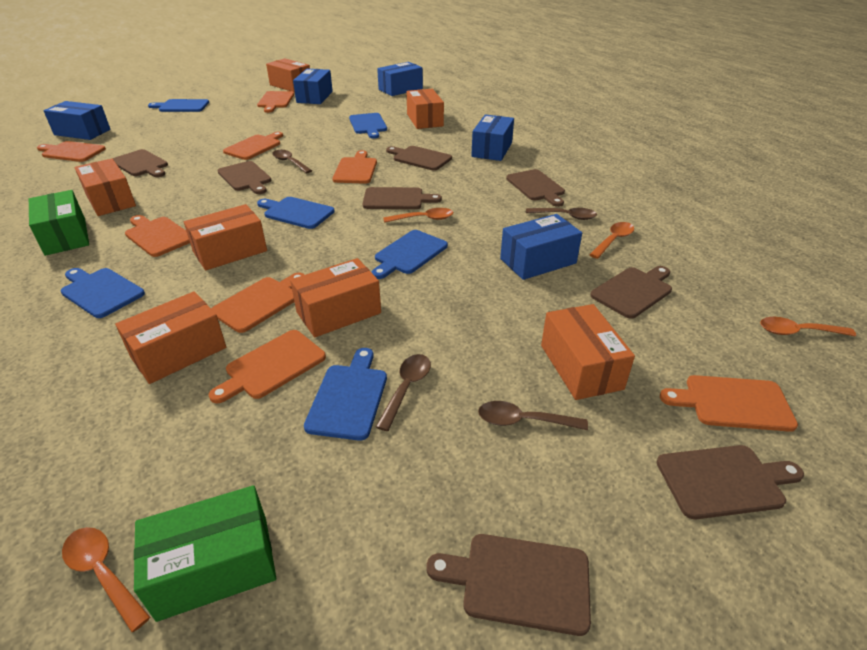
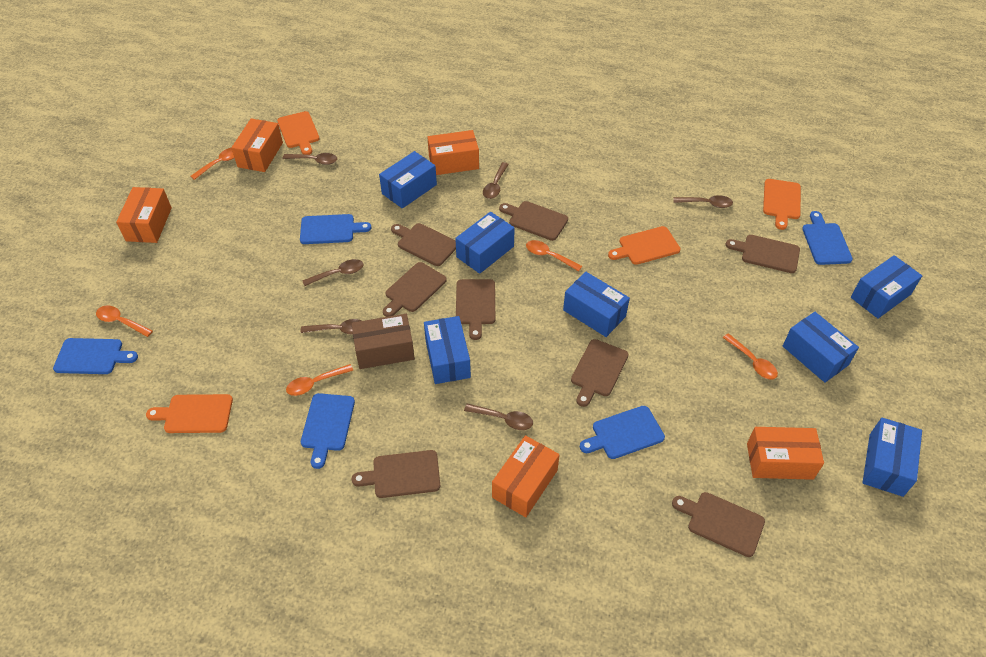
blue box: [43,101,111,140] [293,69,333,104] [377,62,423,96] [471,114,514,161] [500,214,582,280] = 5 -> [379,151,437,209] [424,316,471,384] [455,211,515,274] [563,272,630,337] [783,312,859,383] [851,255,922,319] [863,418,922,497] = 7
blue cutting board: [60,268,145,318] [148,99,209,112] [257,197,335,229] [304,348,387,441] [349,113,387,139] [371,230,448,279] = 6 -> [53,338,138,374] [300,214,371,244] [301,393,355,469] [580,406,665,459] [802,211,853,265] = 5
brown box: none = 0 -> [351,314,415,369] = 1
brown spoon: [272,150,312,173] [376,354,431,431] [478,401,588,430] [526,208,597,220] = 4 -> [283,153,337,165] [301,319,362,335] [302,259,363,286] [464,403,533,430] [483,162,509,199] [673,195,733,208] = 6
green box: [29,190,89,256] [134,485,276,622] = 2 -> none = 0
orange box: [74,158,136,216] [115,291,226,384] [184,204,267,270] [266,58,310,92] [290,258,381,338] [406,89,444,129] [541,304,635,400] = 7 -> [116,187,172,243] [231,118,283,172] [427,130,479,175] [492,435,560,517] [747,427,824,480] = 5
orange cutting board: [37,141,106,162] [125,215,190,257] [209,330,326,403] [211,273,305,333] [223,132,283,160] [257,91,294,113] [332,150,377,184] [660,375,798,432] = 8 -> [146,394,233,433] [277,111,319,155] [608,226,681,265] [763,179,801,230] = 4
orange spoon: [62,527,150,632] [383,208,453,223] [589,222,634,259] [760,317,856,336] = 4 -> [96,305,153,337] [191,148,234,180] [286,364,353,396] [526,240,582,271] [723,333,778,379] = 5

